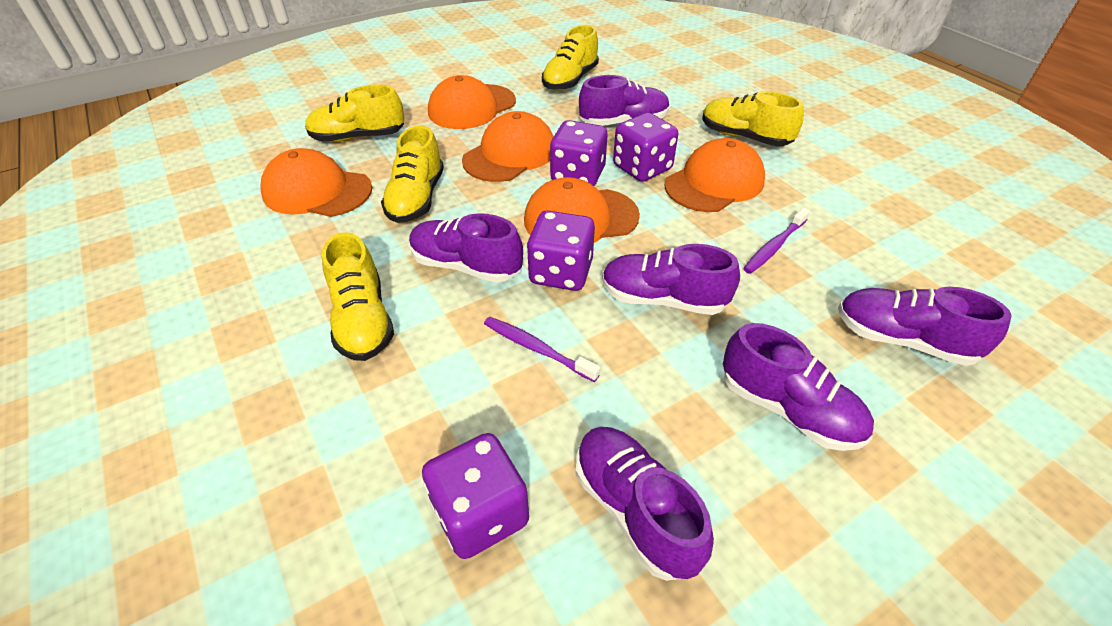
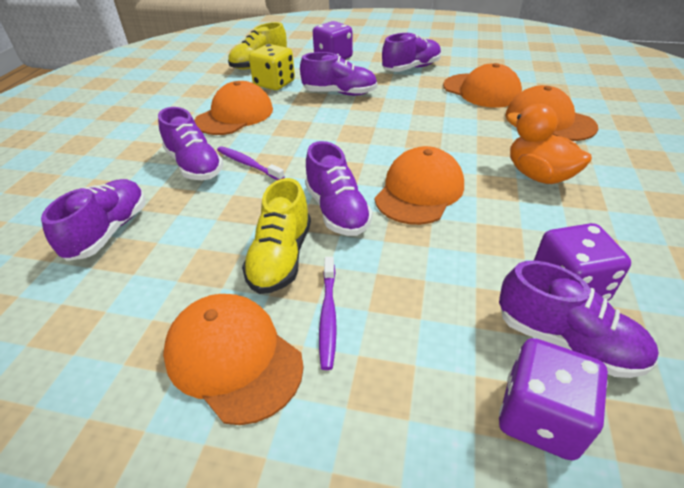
orange duck: none = 0 -> [507,104,592,184] = 1
purple dice: [422,433,529,559] [527,211,595,291] [550,120,608,186] [613,113,678,182] = 4 -> [313,21,353,59] [499,338,608,461] [534,223,631,301] = 3
yellow dice: none = 0 -> [249,44,295,90] = 1
yellow shoe: [305,85,404,142] [322,232,394,361] [381,125,444,223] [542,25,599,91] [702,91,804,146] = 5 -> [228,22,287,70] [242,178,311,294] = 2

